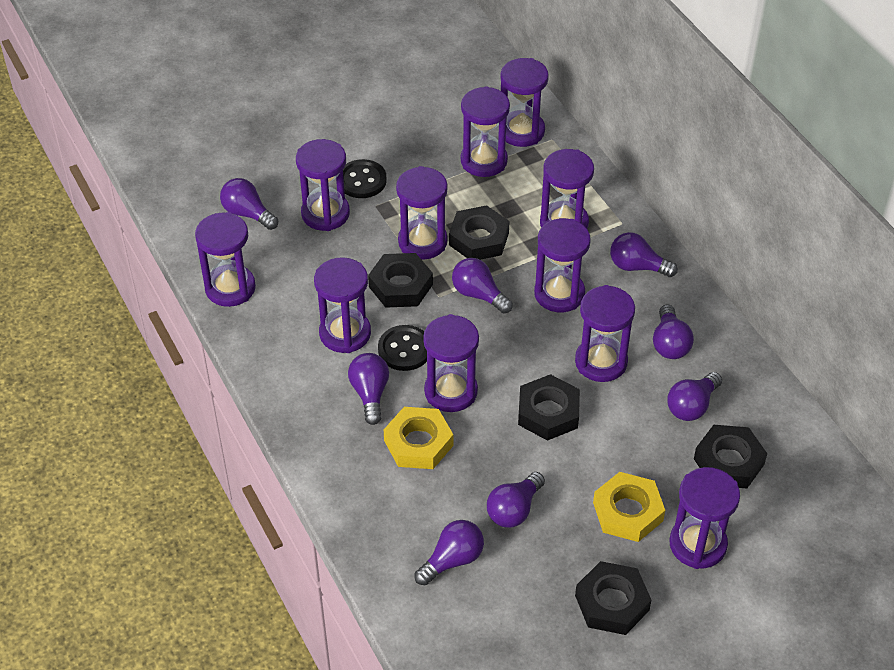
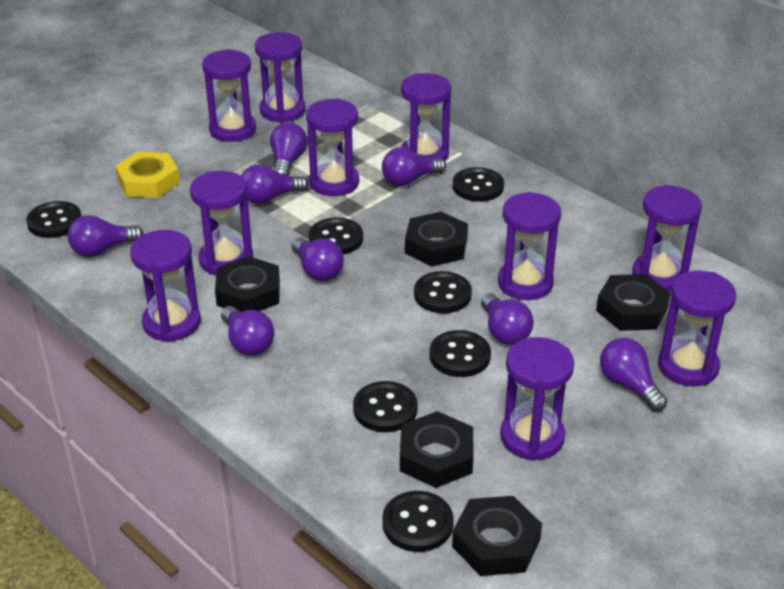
black button: [343,159,387,198] [378,325,427,371] = 2 -> [26,201,82,238] [309,217,363,255] [353,381,418,432] [382,491,454,552] [414,271,472,313] [430,330,491,377] [453,167,504,202] = 7
purple hourglass: [195,212,256,307] [296,139,350,231] [314,257,371,353] [396,166,448,260] [423,314,479,412] [461,86,510,177] [501,58,549,147] [534,218,591,312] [540,149,594,229] [575,285,635,382] [669,467,740,569] = 11 -> [130,230,201,342] [190,171,253,275] [202,49,256,142] [255,32,306,123] [306,98,359,196] [401,73,451,161] [498,192,561,300] [500,337,574,461] [632,185,702,292] [658,271,736,386] = 10
yellow nut: [384,407,453,469] [593,472,665,542] = 2 -> [115,152,180,198] = 1

